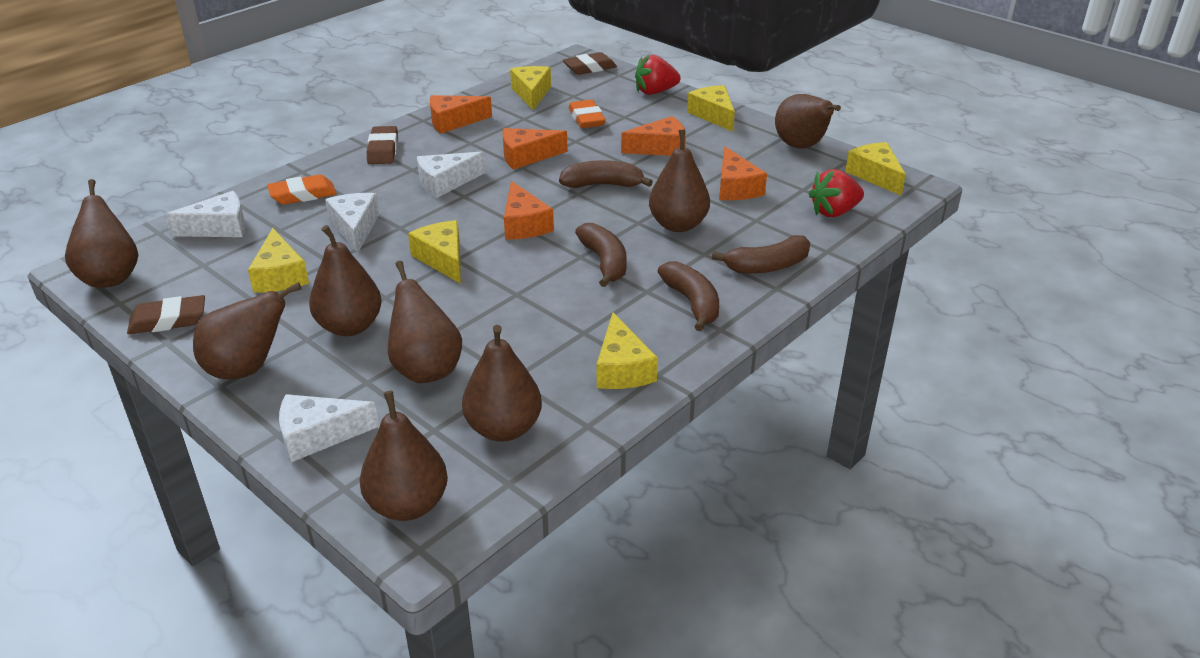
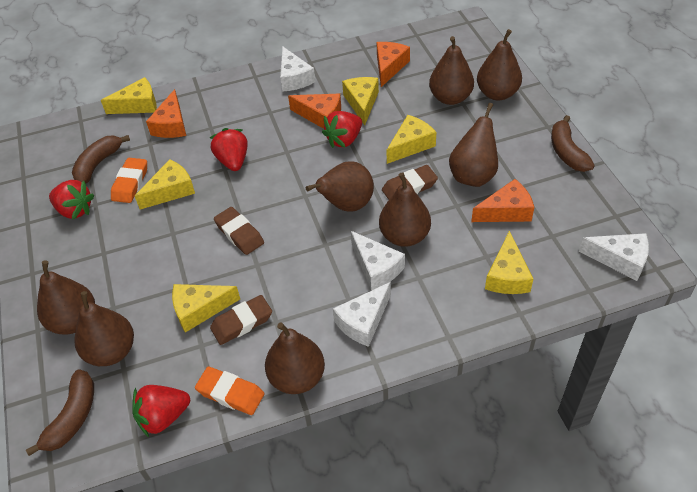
brown banana: [559,160,653,188] [575,223,627,287] [658,261,719,331] [712,235,810,274] = 4 -> [26,370,94,456] [72,135,130,183] [551,115,595,172] = 3
orange cheese: [430,95,492,134] [503,128,567,170] [504,181,554,240] [621,116,686,156] [719,146,767,200] = 5 -> [146,89,186,138] [288,94,341,129] [377,42,410,87] [471,179,534,222] = 4
red strawberry: [635,55,681,95] [809,169,864,217] = 2 -> [49,180,94,220] [132,385,190,437] [210,128,248,171] [322,111,362,148] = 4

